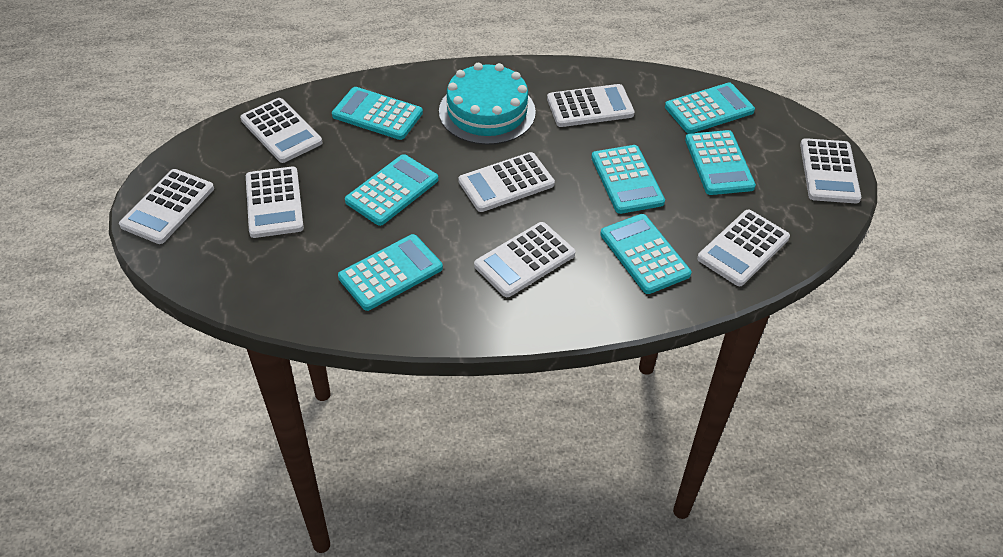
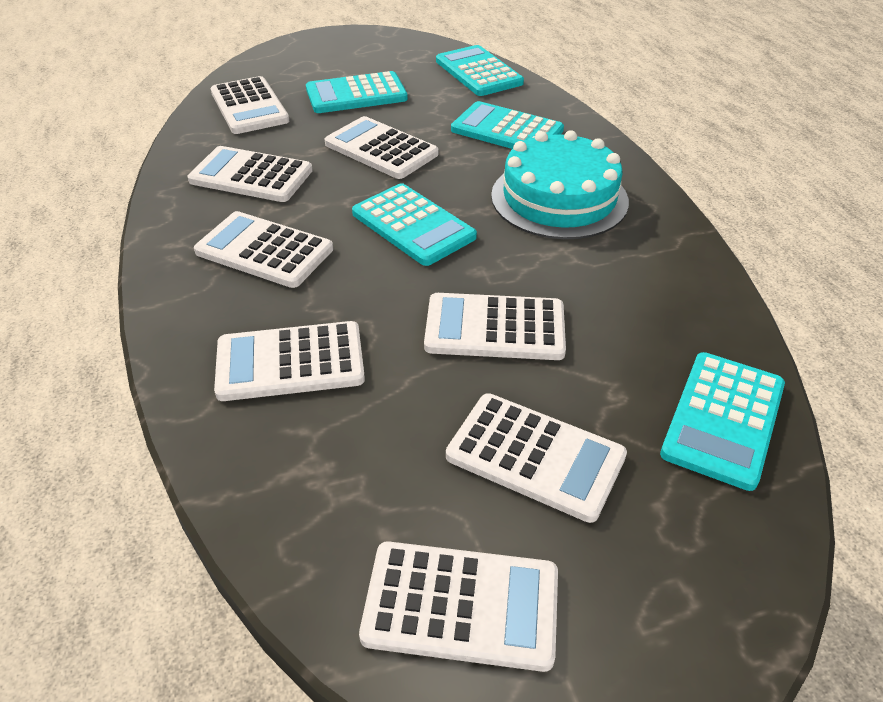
turquoise calculator: [332,87,423,140] [338,234,443,311] [345,154,438,226] [591,145,665,214] [600,214,691,294] [665,82,755,134] [685,130,756,195] = 7 -> [306,71,408,113] [352,183,477,266] [436,45,524,96] [451,101,564,149] [660,352,785,491] = 5

